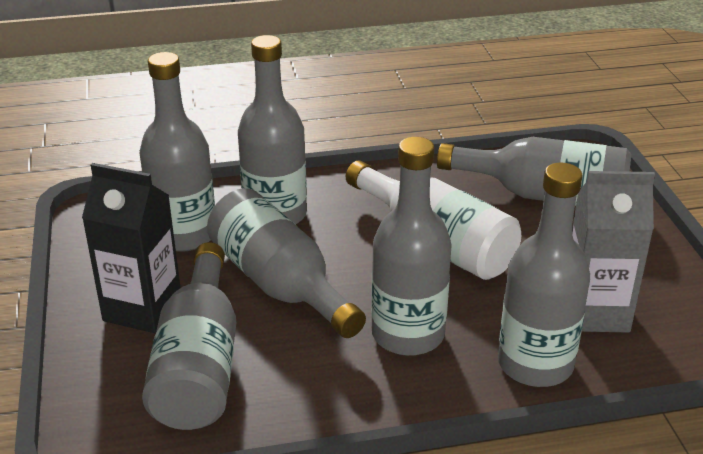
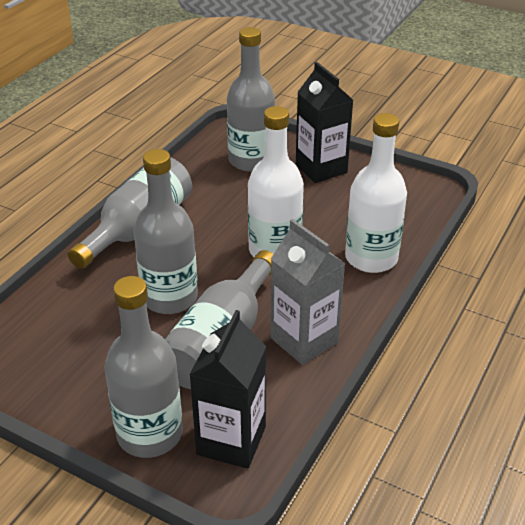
black carton: [82,163,181,333] = 1 -> [189,310,266,469] [296,62,354,183] = 2
grey bottle: [140,52,215,252] [142,242,236,430] [207,188,366,338] [238,35,307,224] [371,137,452,356] [437,137,631,206] [498,163,590,387] = 7 -> [68,157,192,269] [104,276,183,458] [133,149,198,314] [165,250,273,389] [227,27,275,172] = 5
white bottle: [346,160,521,280] = 1 -> [248,106,304,257] [345,113,407,273] = 2

